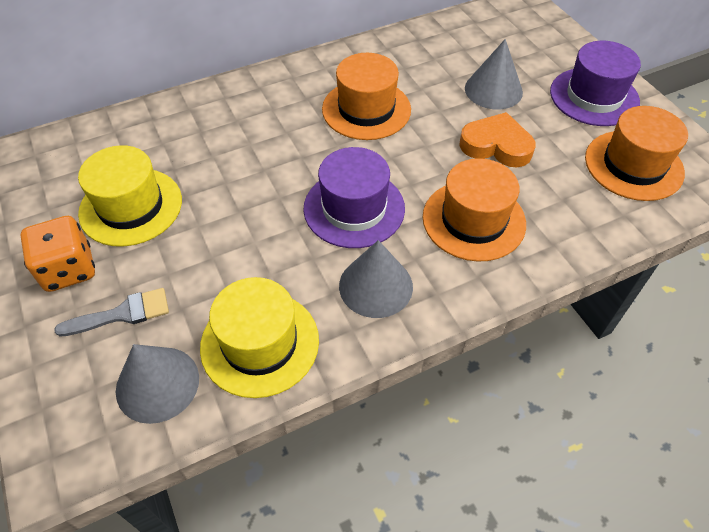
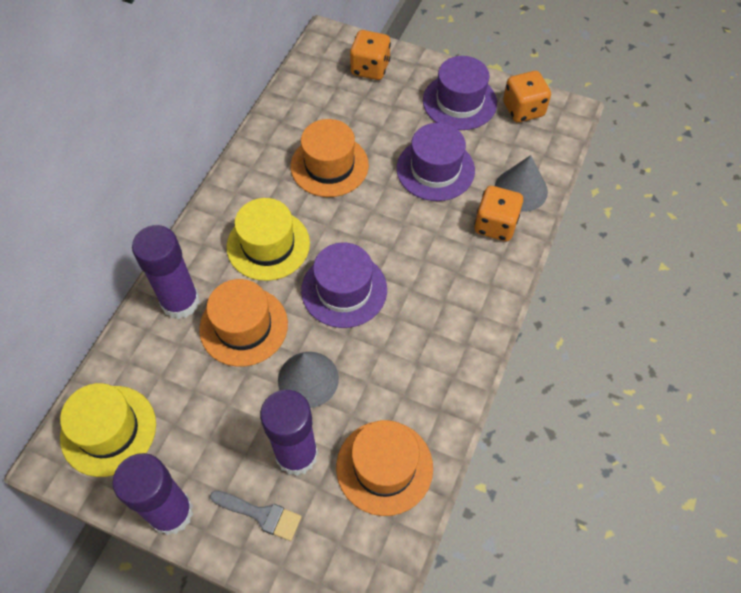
grey cone: [116,344,199,424] [339,240,413,318] [465,39,523,109] = 3 -> [278,352,339,408] [495,155,548,212] = 2
orange dice: [20,216,95,292] = 1 -> [350,30,391,80] [474,186,523,241] [503,71,551,122] = 3
orange heart: [459,112,536,167] = 1 -> none = 0
purple glue stick: none = 0 -> [112,453,193,535] [132,225,200,319] [260,390,318,476] = 3
purple hat: [303,147,405,248] [550,41,641,126] = 2 -> [301,243,387,328] [396,123,475,201] [423,56,497,130] = 3

